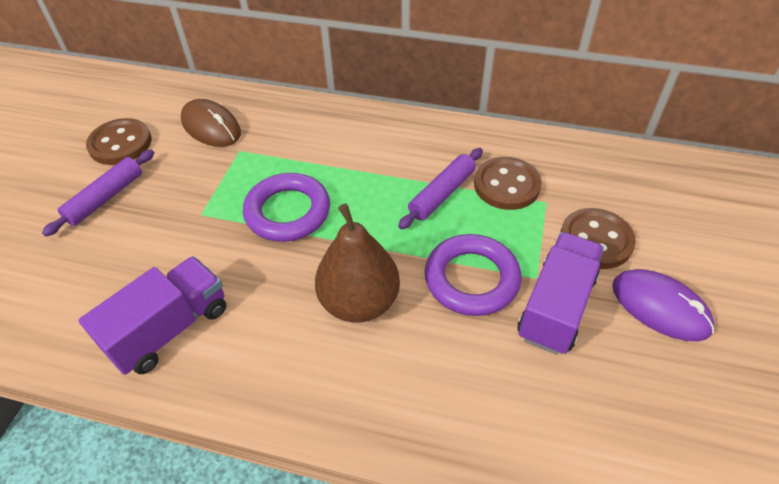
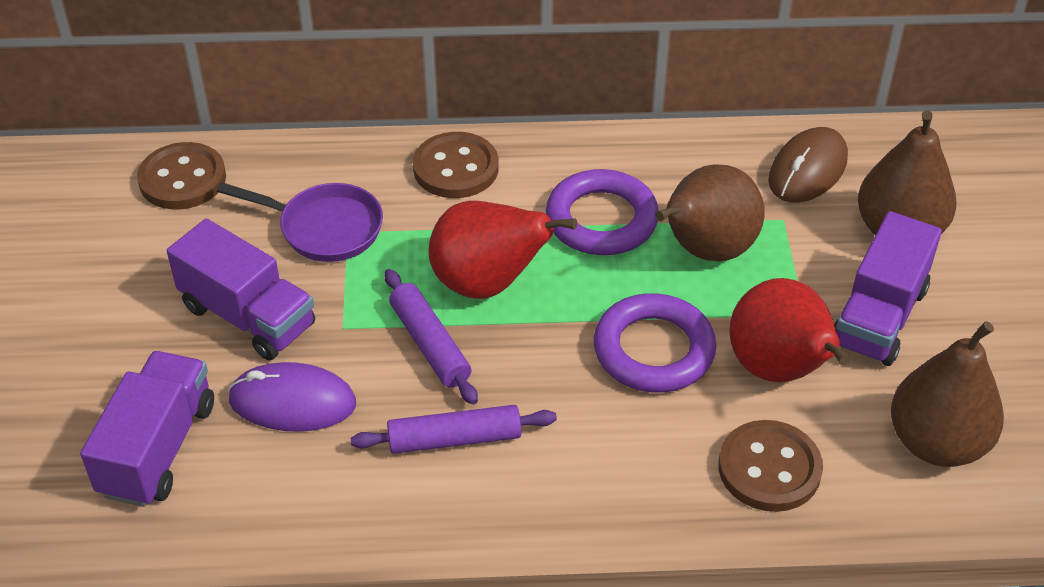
brown pear: [315,204,400,322] = 1 -> [655,164,765,261] [858,110,956,235] [891,321,1004,467] = 3
purple pan: none = 0 -> [216,182,383,262] = 1
purple truck: [78,256,226,375] [517,232,604,355] = 2 -> [80,351,214,507] [167,219,315,360] [834,211,942,366] = 3
red pear: none = 0 -> [428,201,577,299] [729,278,850,382] = 2

